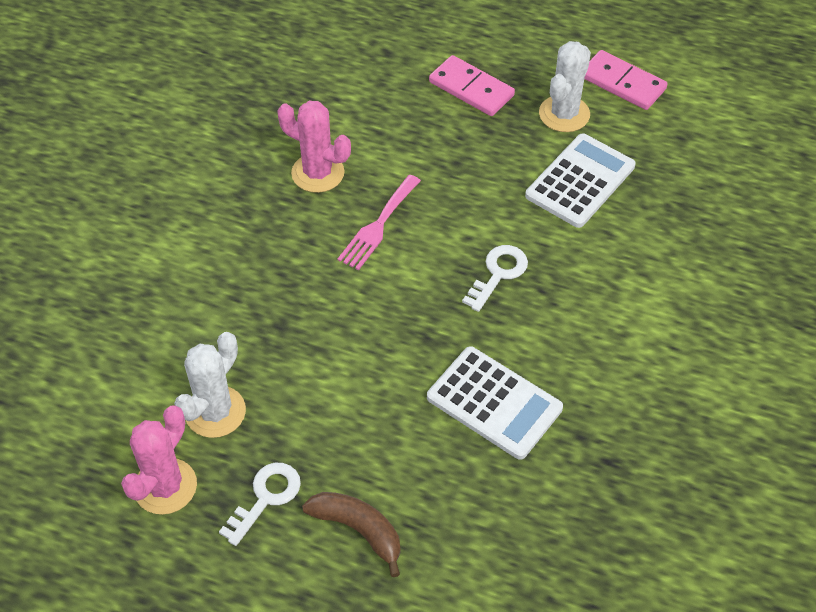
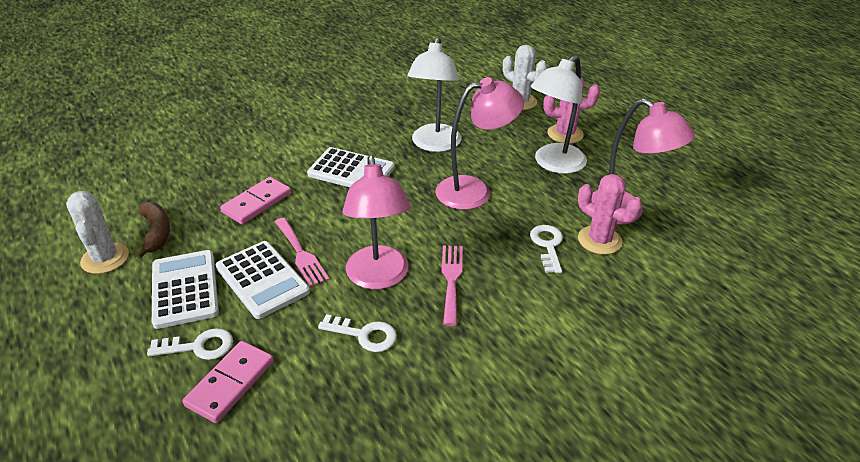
pink fork: [337,175,421,270] = 1 -> [275,218,329,287] [441,245,463,326] = 2
pink lamp: none = 0 -> [342,155,410,290] [435,77,524,210] [591,98,695,225] = 3
white calculator: [427,346,563,460] [525,133,636,228] = 2 -> [152,250,219,329] [216,241,310,319] [307,147,395,187] = 3
white key: [219,463,301,546] [462,245,528,312] = 2 -> [147,328,233,360] [318,314,397,352] [530,225,563,273] = 3
white lamp: none = 0 -> [407,37,461,152] [531,55,587,174] = 2

